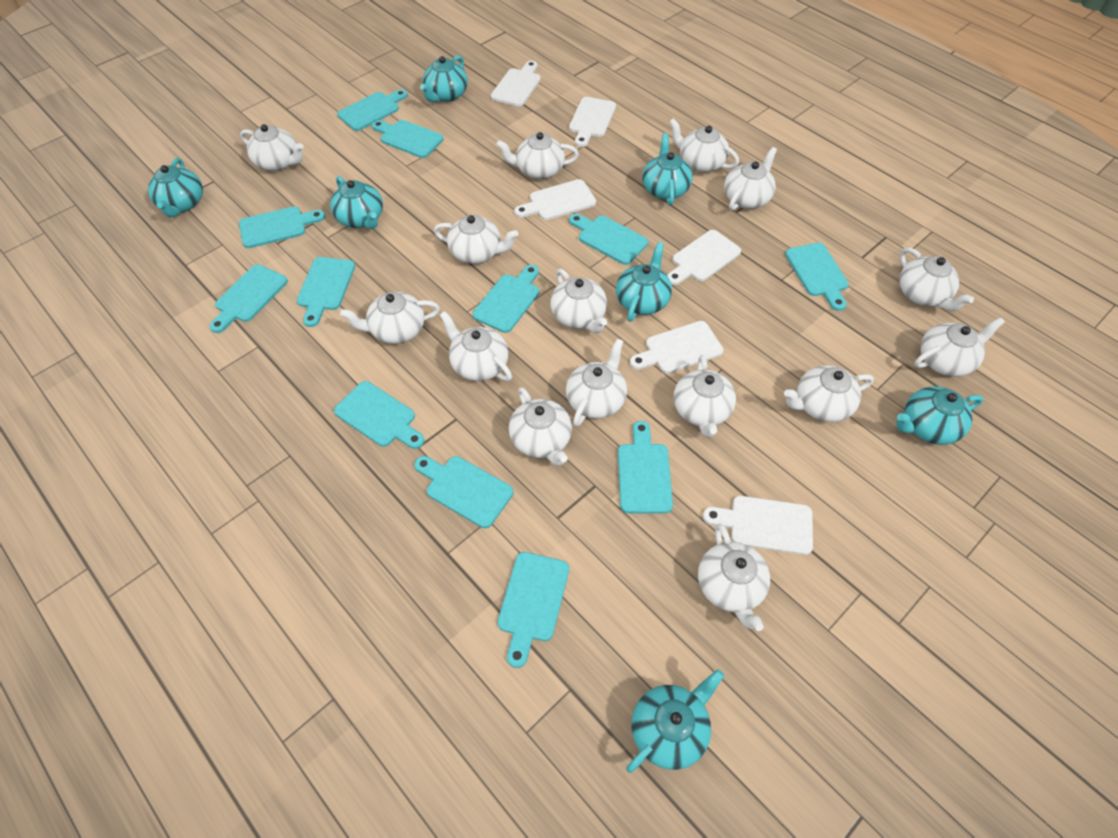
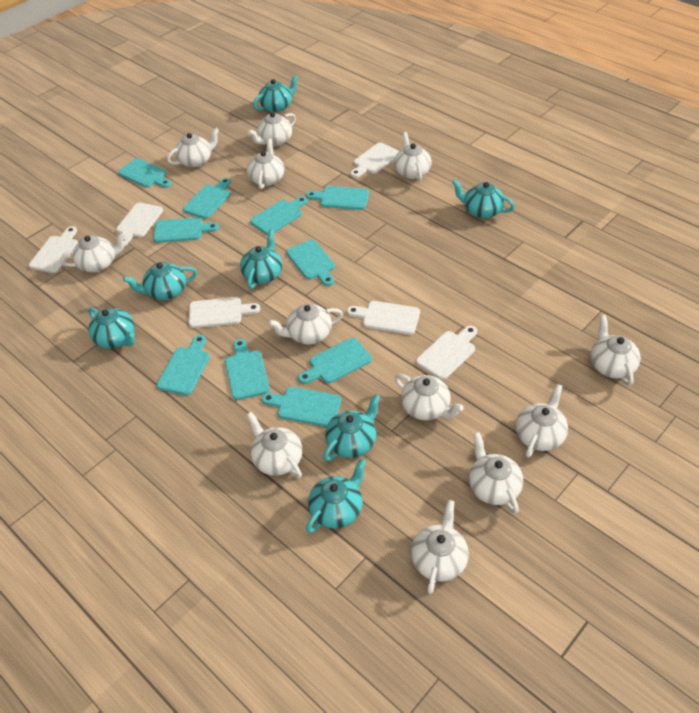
turquoise cutting board: [209,264,288,333] [239,206,325,248] [297,257,355,327] [334,381,424,449] [337,89,408,131] [372,120,444,158] [414,456,513,528] [472,265,539,333] [497,552,569,668] [569,214,648,265] [618,421,673,513] [785,243,849,311] = 12 -> [118,158,171,188] [153,217,219,243] [157,335,210,395] [183,178,231,219] [225,339,270,400] [250,196,307,235] [262,387,341,427] [286,240,335,286] [298,338,372,384] [306,186,369,210] = 10
white teapot: [240,124,303,171] [340,292,440,344] [434,215,519,264] [440,311,512,381] [496,132,579,179] [509,387,572,466] [550,269,607,333] [566,339,627,427] [669,118,739,173] [674,355,736,438] [698,523,770,631] [724,147,777,210] [784,365,874,422] [899,247,974,311] [914,317,1005,377] = 15 -> [60,232,126,272] [167,128,219,168] [247,138,284,189] [247,412,303,478] [248,112,296,146] [268,304,343,344] [394,132,432,181] [394,374,464,420] [411,500,469,594] [469,432,523,514] [516,384,568,458] [590,315,641,386] = 12

